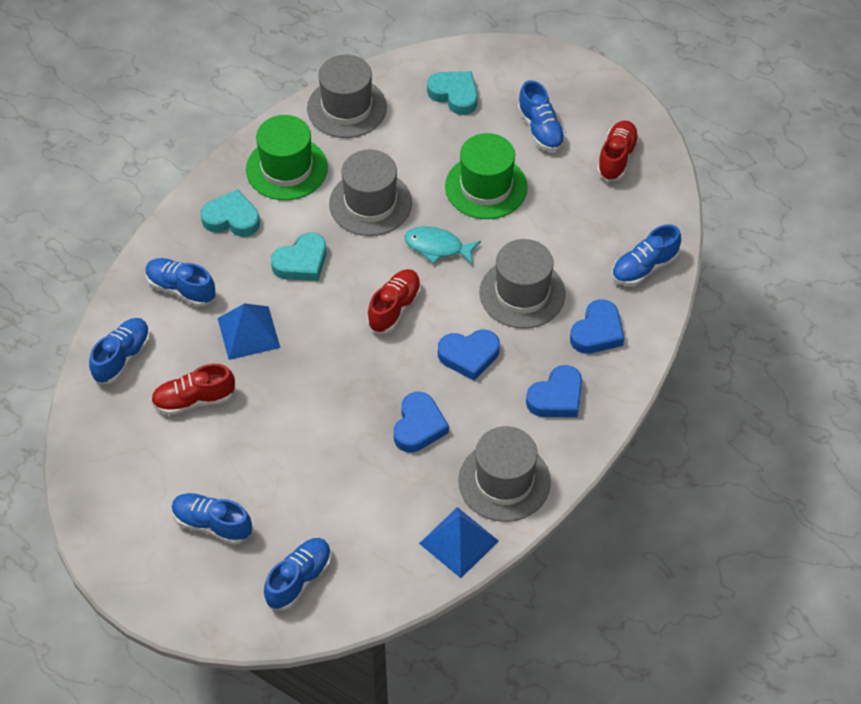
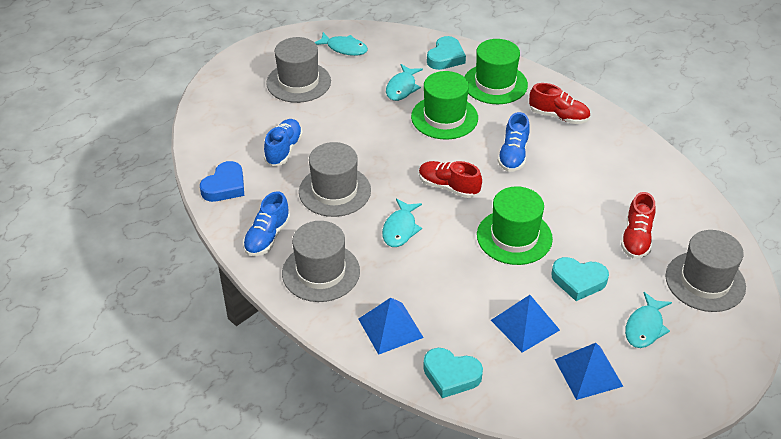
blue heart: [394,392,449,453] [438,330,500,381] [526,365,582,417] [570,299,624,354] = 4 -> [200,161,244,202] = 1
blue pyramid: [218,303,280,360] [419,507,499,578] = 2 -> [358,298,424,355] [491,295,560,353] [555,343,624,400] = 3
blue shoe: [89,318,150,384] [145,258,215,307] [172,493,252,545] [264,538,332,610] [518,80,566,151] [612,224,681,286] = 6 -> [243,191,290,256] [264,119,303,166] [498,112,530,172] = 3
green hat: [246,115,328,200] [445,133,528,219] = 2 -> [411,71,478,140] [464,39,528,104] [477,186,553,265] = 3
turquoise fish: [405,226,481,266] = 1 -> [314,32,368,56] [382,199,422,247] [386,64,423,101] [625,292,672,348] = 4

